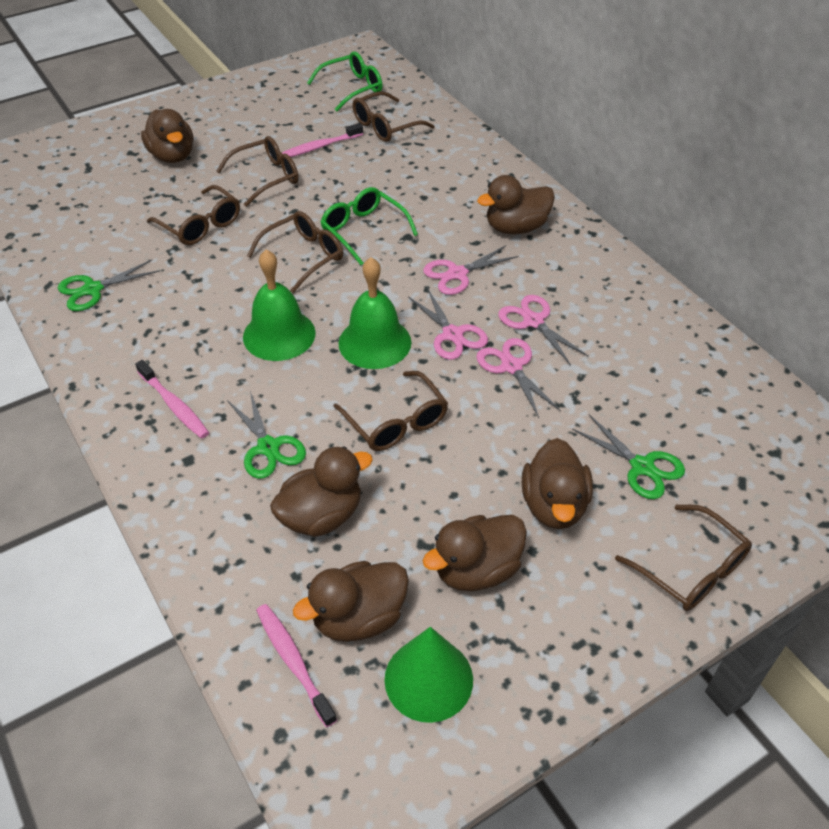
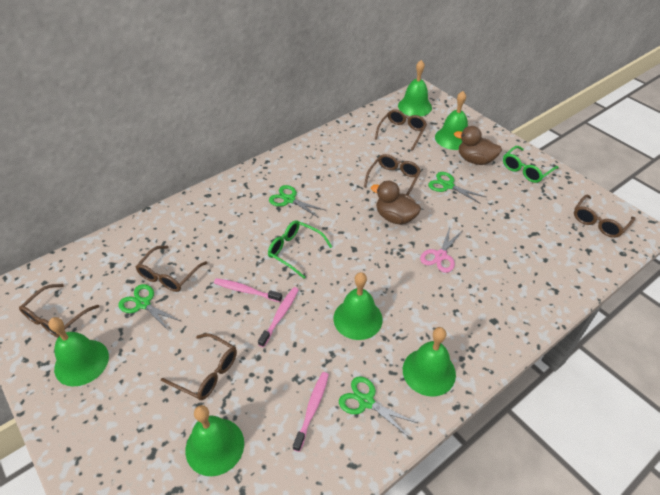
brown duck: [141,109,193,163] [270,446,373,537] [293,561,409,642] [422,515,527,591] [477,175,555,234] [522,438,593,529] = 6 -> [371,181,421,225] [454,126,502,165] = 2
green bell: [243,249,316,361] [338,257,411,369] = 2 -> [48,317,109,386] [186,405,244,476] [333,272,383,340] [398,60,432,116] [403,327,456,397] [435,91,468,150] = 6
green cone: [385,627,473,723] = 1 -> none = 0
green scissors: [58,260,160,311] [227,391,306,479] [572,415,685,499] = 3 -> [118,284,181,331] [269,185,325,218] [339,376,417,438] [428,172,486,204] = 4
pink scissors: [408,288,488,360] [423,245,518,295] [476,338,561,418] [498,295,589,365] = 4 -> [420,227,463,273] = 1

